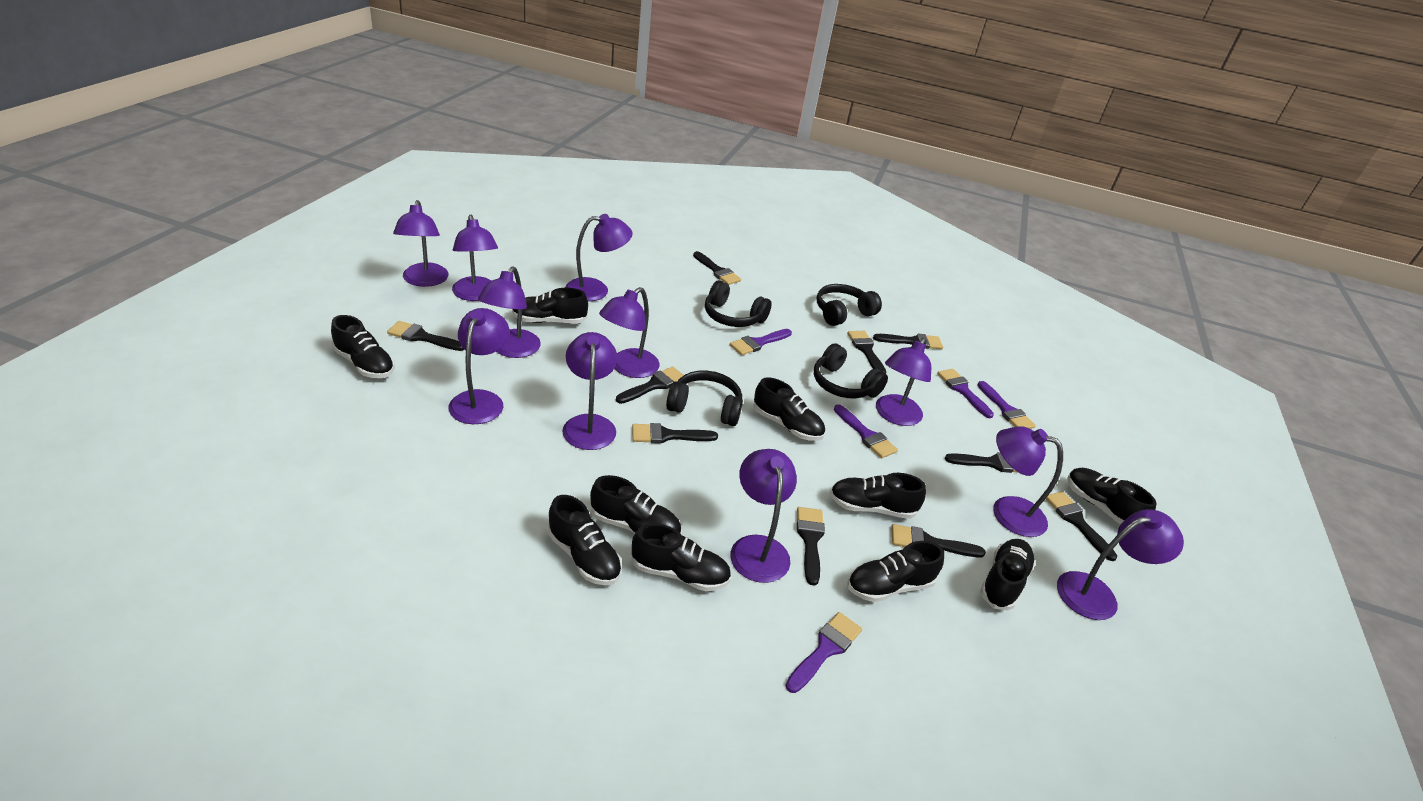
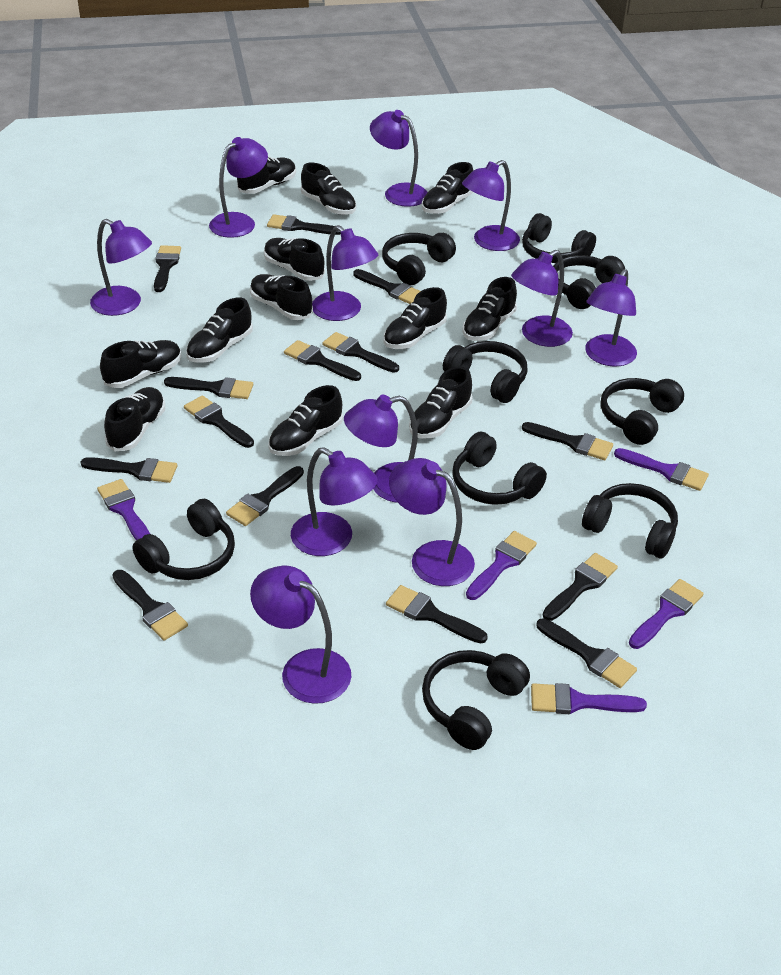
black brush: [387,321,465,351] [616,366,684,404] [632,423,718,444] [693,251,741,285] [797,507,825,586] [847,331,886,373] [873,333,943,349] [891,524,986,557] [945,452,1019,473] [1046,491,1117,561] = 10 -> [81,457,177,483] [112,570,188,641] [154,245,181,292] [164,377,253,399] [184,395,254,448] [226,466,304,526] [267,214,341,235] [284,340,361,381] [322,332,399,373] [353,269,420,304] [386,585,488,643] [522,422,613,460] [536,618,637,688] [543,553,618,621] = 14
black headphones: [666,371,743,426] [705,280,772,327] [814,343,888,398] [817,284,882,326] = 4 -> [132,499,235,580] [382,233,456,285] [422,650,530,750] [443,341,528,403] [452,432,547,505] [522,213,596,263] [553,255,625,309] [582,483,678,558] [601,378,684,445] = 9
black shoe: [331,315,395,378] [512,288,588,324] [548,495,622,585] [590,475,681,534] [631,523,731,591] [753,377,825,441] [830,473,926,519] [847,541,944,602] [980,539,1035,611] [1067,468,1157,525] = 10 -> [100,340,182,388] [104,387,165,452] [186,298,253,363] [237,157,296,194] [250,274,313,320] [264,238,325,281] [268,385,343,456] [301,162,356,215] [384,287,447,349] [409,367,473,439] [422,162,473,214] [462,277,517,341] = 12

